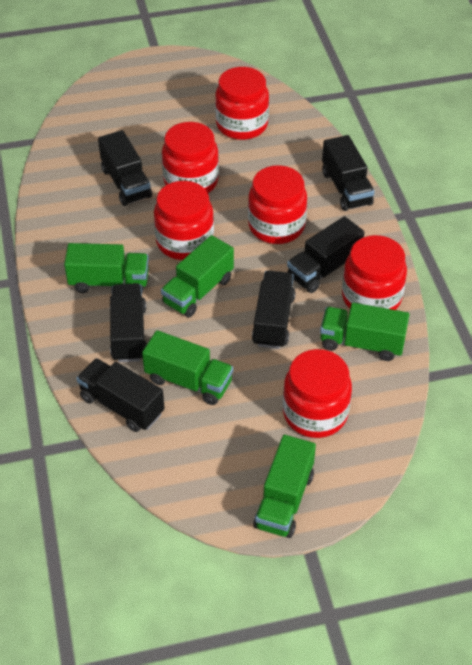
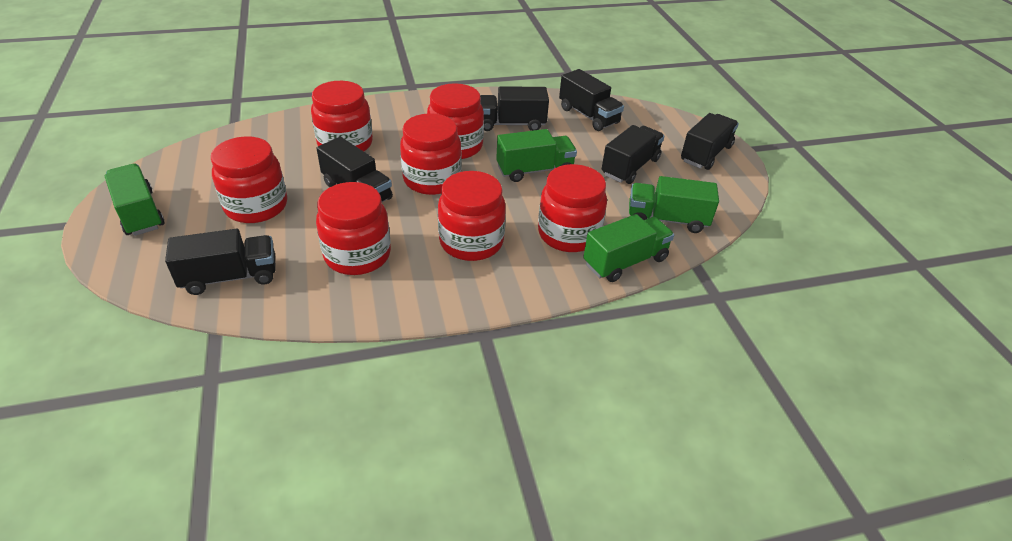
green truck: [64,243,149,293] [142,330,233,405] [161,235,234,318] [253,435,316,538] [320,303,409,361] = 5 -> [105,164,165,236] [496,129,577,182] [583,214,674,282] [629,176,719,233] = 4
red jar: [154,181,214,260] [162,122,219,193] [215,67,269,140] [248,165,307,244] [283,349,352,438] [342,235,407,310] = 6 -> [211,136,287,223] [311,81,373,151] [316,182,391,275] [400,113,462,195] [427,83,484,159] [438,171,506,261] [538,164,607,252] = 7

